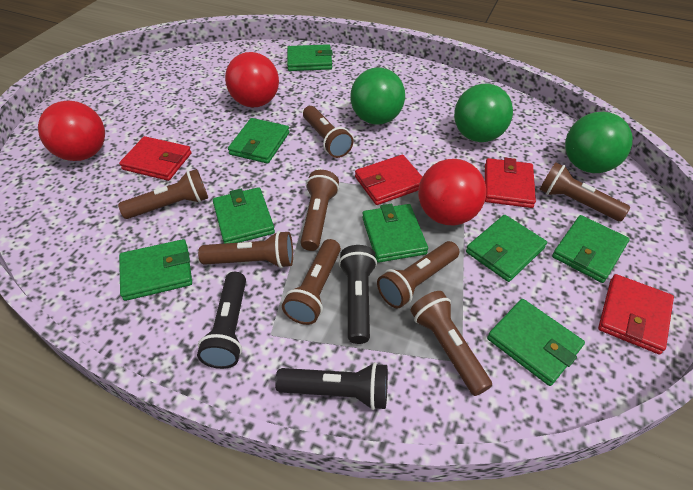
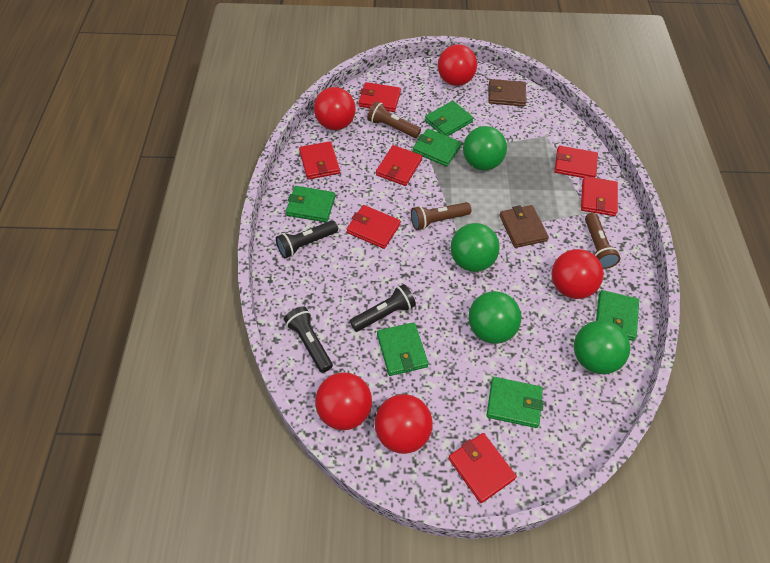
brown flashlight: [118,169,208,219] [198,231,293,268] [282,239,341,325] [300,170,339,251] [303,106,353,158] [377,241,459,308] [411,291,492,396] [539,162,630,221] = 8 -> [367,101,421,138] [411,202,471,230] [585,213,620,269] = 3
brown wallet: none = 0 -> [488,79,526,106] [499,205,549,248] = 2
green ball: [350,67,405,125] [454,84,513,142] [565,112,633,173] = 3 -> [450,223,500,272] [463,126,507,171] [468,291,521,344] [574,320,630,374] = 4
green wallet: [119,239,192,301] [213,187,275,244] [228,118,289,164] [287,44,333,71] [362,204,428,263] [466,215,547,282] [487,299,585,386] [552,215,630,283] = 8 -> [286,186,335,222] [377,322,428,376] [412,128,462,167] [425,101,473,136] [487,377,544,428] [596,290,639,341] = 6
red ball: [38,101,105,161] [225,52,279,107] [418,159,486,225] = 3 -> [314,87,356,130] [315,372,372,430] [375,394,433,454] [438,44,477,86] [552,249,604,299] = 5
red wallet: [119,136,191,181] [355,155,422,205] [485,158,536,208] [598,274,674,355] = 4 -> [299,141,340,179] [347,205,401,249] [359,82,401,112] [376,145,422,186] [448,433,517,503] [555,146,598,178] [581,176,618,216] = 7

